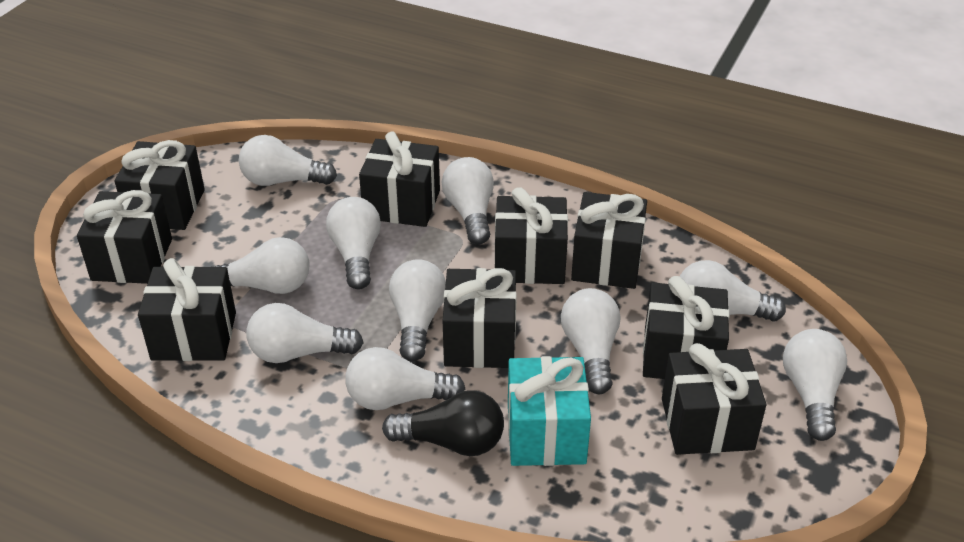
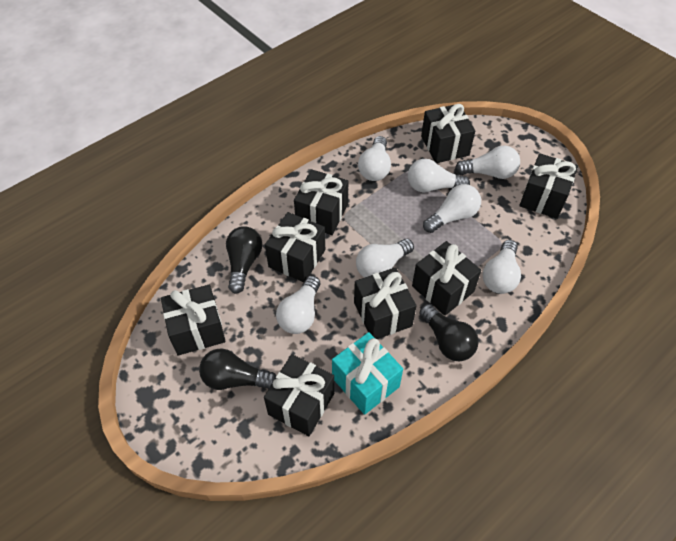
black gift: [77,190,172,284] [114,140,205,230] [138,258,236,361] [359,131,440,227] [442,268,517,368] [495,187,568,284] [571,192,647,289] [643,276,730,379] [662,343,767,455] = 9 -> [161,285,226,356] [264,354,334,436] [265,212,325,282] [294,169,348,235] [354,267,417,339] [412,241,481,316] [421,104,475,163] [519,153,578,219] = 8
black light bulb: [382,390,504,456] = 1 -> [199,348,276,390] [226,226,262,294] [419,304,479,361] = 3
white light bulb: [211,237,310,294] [239,135,337,186] [246,303,364,363] [326,197,381,290] [345,347,465,410] [389,259,446,361] [442,157,494,244] [561,288,620,394] [679,260,786,322] [783,329,847,441] = 10 -> [276,275,320,334] [356,239,414,278] [358,136,391,181] [408,159,470,192] [423,184,481,233] [455,145,520,179] [483,240,521,294] = 7

